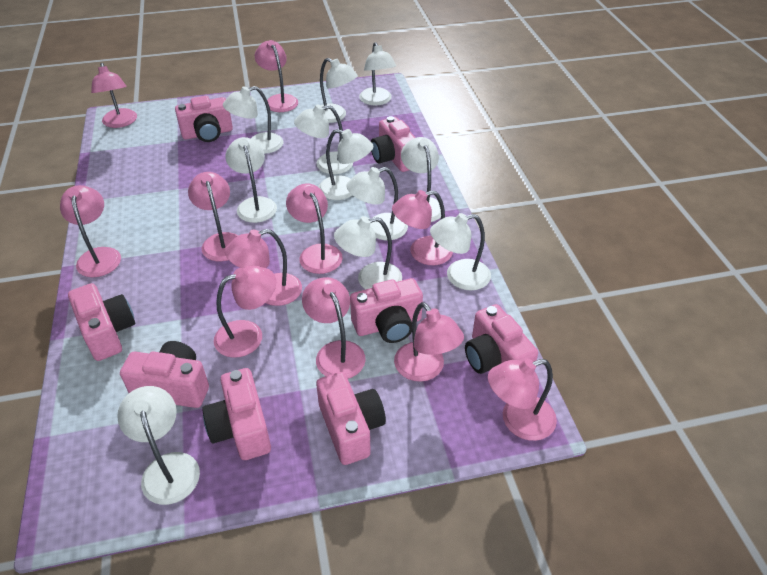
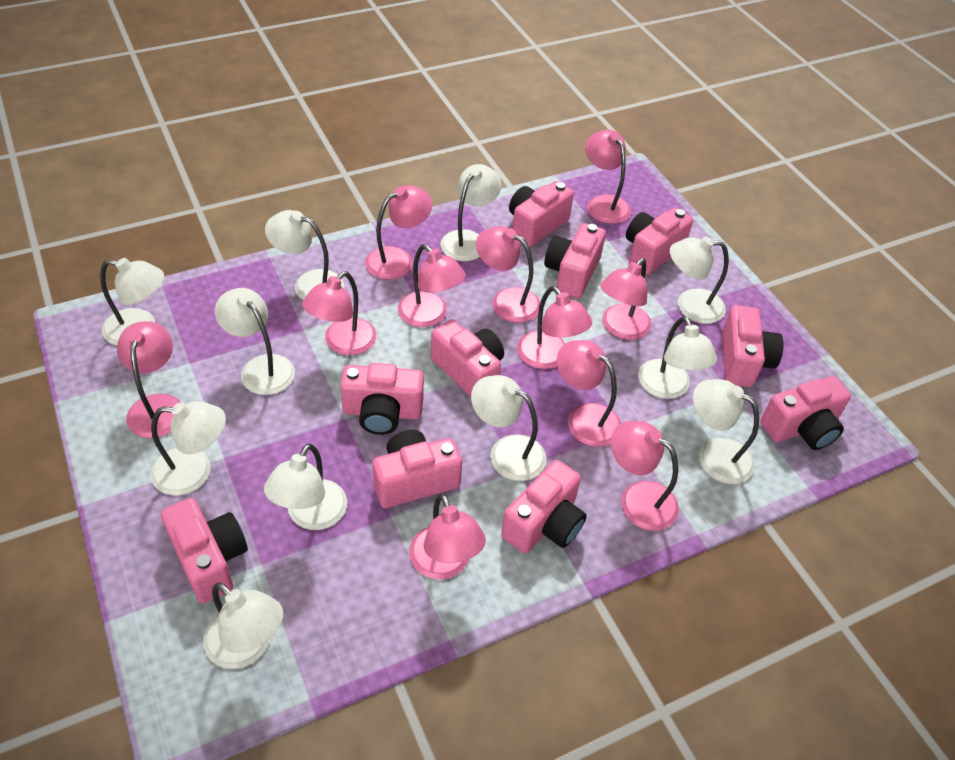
pink camera: [68,283,135,361] [120,341,209,408] [175,96,233,142] [202,368,271,460] [316,372,386,465] [350,278,423,343] [371,116,416,172] [465,304,538,374] = 8 -> [161,498,248,603] [340,363,424,435] [372,430,462,508] [431,319,504,397] [501,460,587,554] [509,181,574,247] [544,223,606,298] [626,207,693,275] [722,305,784,387] [760,376,851,450] = 10

